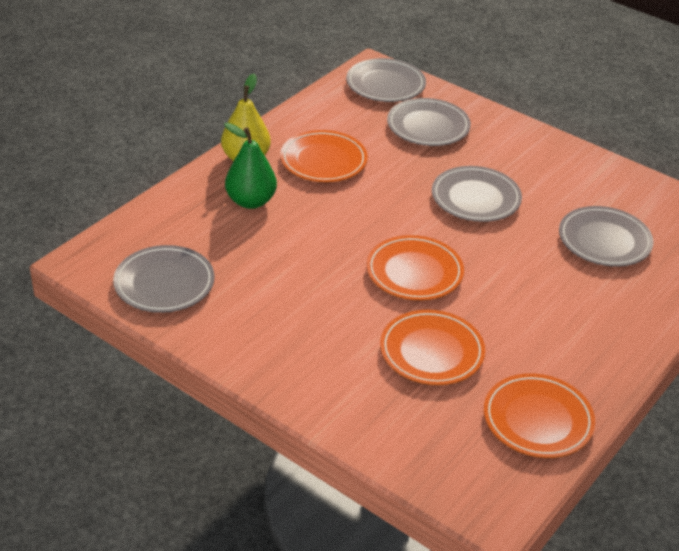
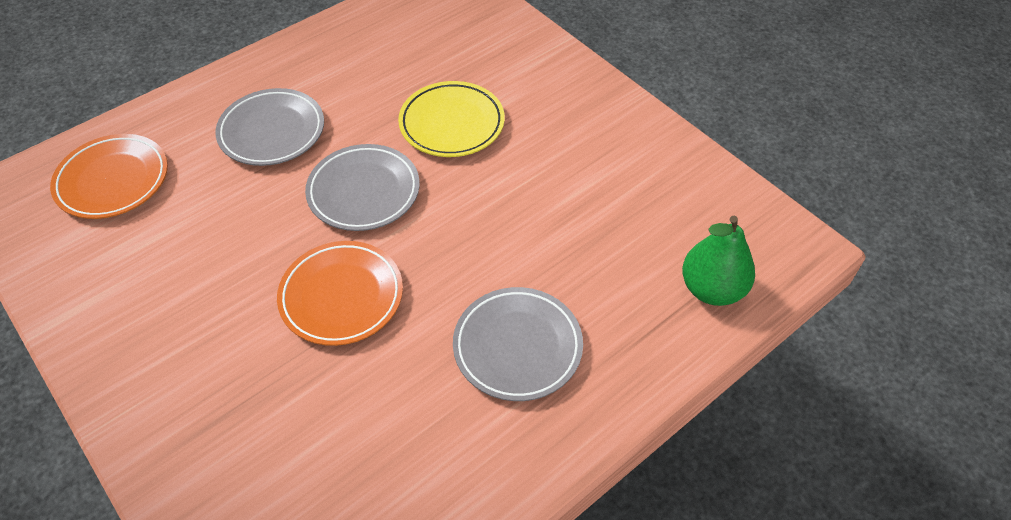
grey plate: [113,245,215,313] [346,58,426,102] [387,98,471,146] [432,166,522,222] [559,206,654,267] = 5 -> [215,88,324,166] [305,144,420,231] [453,287,583,401] = 3
orange plate: [280,130,368,182] [367,235,464,300] [380,310,485,385] [484,373,595,458] = 4 -> [50,134,168,219] [277,241,403,346] = 2
yellow pear: [221,74,271,161] = 1 -> none = 0
yellow plate: none = 0 -> [398,81,505,157] = 1

